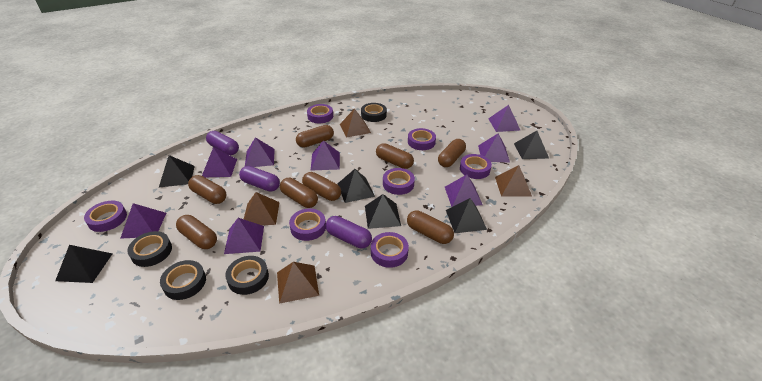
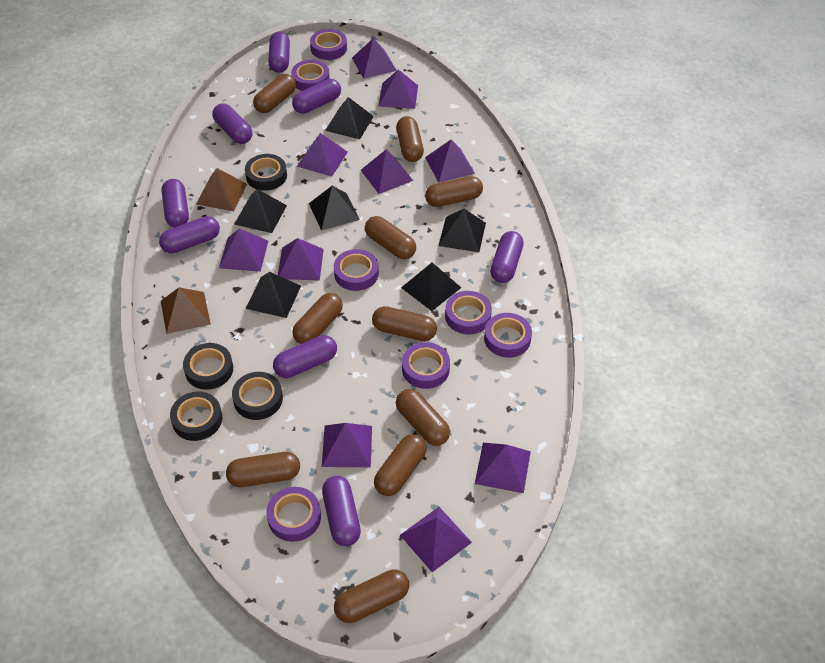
brown capsule: [176,215,217,249] [188,175,226,204] [280,178,318,208] [296,125,334,148] [302,172,341,201] [376,143,414,169] [407,210,454,244] [438,139,466,167] = 8 -> [226,452,300,487] [253,74,296,113] [292,293,343,344] [334,570,409,623] [365,216,416,259] [372,306,437,341] [374,434,427,496] [396,116,424,162] [396,389,450,446] [425,176,483,207] = 10
brown pyramid: [244,192,280,225] [277,262,319,304] [340,109,371,138] [495,165,532,197] = 4 -> [161,287,211,334] [196,168,247,211] = 2
purple capsule: [206,131,239,155] [239,166,280,192] [326,216,372,249] = 3 -> [159,216,220,253] [162,179,189,228] [212,103,252,144] [268,31,290,73] [273,335,337,378] [292,79,341,114] [322,476,361,546] [490,231,524,283] = 8
purple pyramid: [120,203,166,239] [202,147,237,177] [224,218,264,254] [245,137,275,167] [311,140,340,170] [445,175,482,207] [478,134,510,163] [488,105,520,132] = 8 -> [219,229,268,272] [278,238,324,281] [297,133,348,177] [322,423,372,467] [352,38,397,79] [361,149,413,194] [378,69,418,109] [400,507,472,572] [425,140,475,183] [475,443,531,493] = 10

